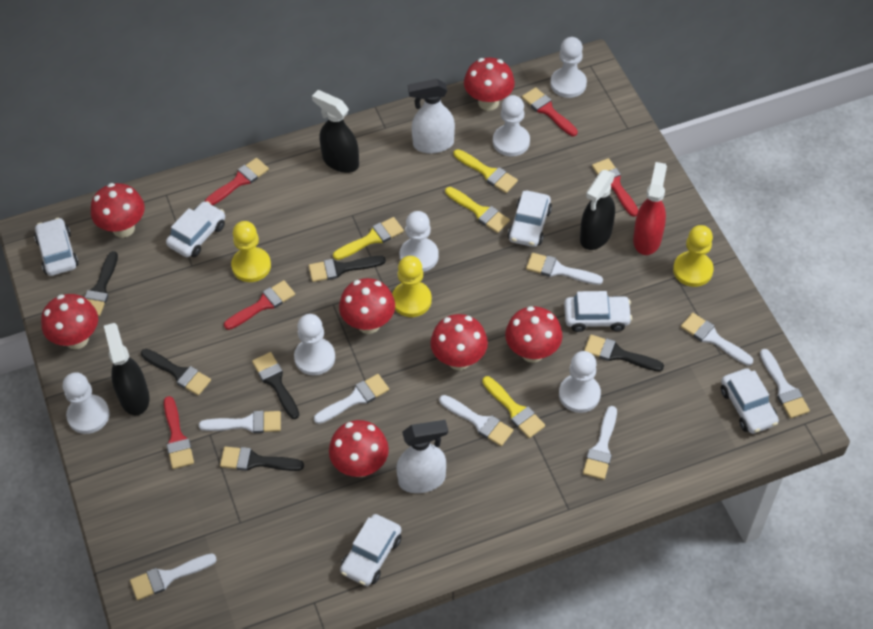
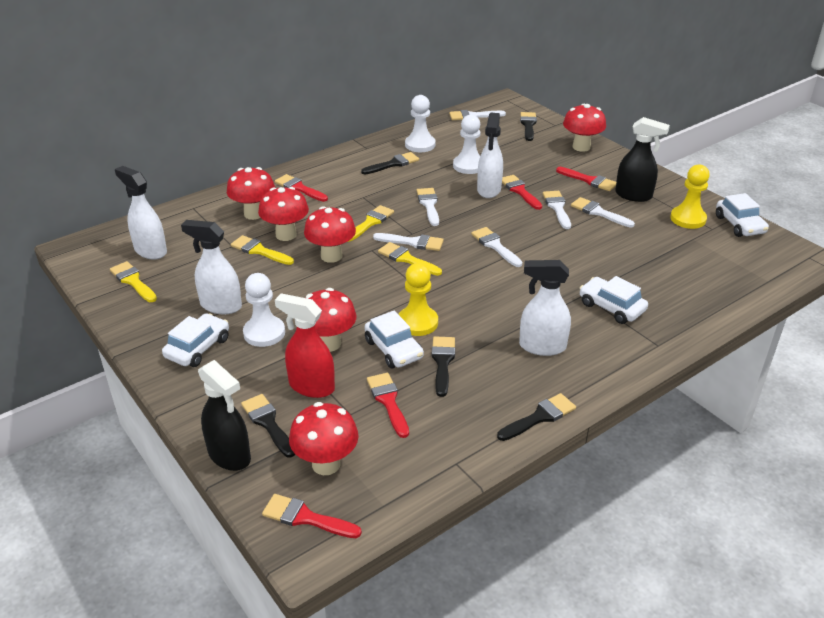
black brush: [84,251,118,316] [141,349,211,396] [220,446,304,471] [252,352,299,419] [309,256,386,282] [584,335,664,371] = 6 -> [241,394,295,458] [361,152,419,174] [432,336,455,397] [497,393,576,441] [520,112,537,141] = 5
black spray bottle: [104,323,150,416] [312,90,359,173] [580,170,615,250] = 3 -> [198,360,251,471] [615,117,670,202] = 2
red mushroom: [41,294,98,349] [91,183,145,238] [329,420,389,477] [339,278,395,334] [430,314,488,370] [464,57,515,111] [505,306,563,363] = 7 -> [227,167,275,220] [258,187,309,241] [289,402,359,475] [304,206,356,263] [306,288,357,352] [563,104,606,152] = 6
white brush: [130,554,217,600] [199,411,281,433] [314,374,389,424] [439,395,513,446] [526,253,603,285] [583,406,617,480] [681,313,753,366] [760,349,810,418] = 8 -> [373,233,444,251] [417,188,439,226] [449,110,506,120] [471,227,522,267] [543,191,571,229] [571,197,635,228] = 6
white car: [34,217,79,276] [166,201,225,257] [340,514,401,586] [508,191,552,247] [564,291,632,332] [721,368,779,434] = 6 -> [162,313,229,367] [364,311,424,368] [580,276,648,324] [716,193,769,237] = 4
white pawn: [63,372,110,434] [294,314,335,375] [400,211,439,272] [493,95,530,156] [550,37,587,98] [559,351,601,413] = 6 -> [243,273,285,347] [405,95,435,152] [453,115,481,174] = 3
white spray bottle: [396,420,448,493] [408,79,455,154] = 2 -> [115,166,167,260] [181,220,242,314] [477,113,503,198] [519,260,571,356] = 4
yellow pawn: [231,221,271,282] [392,256,432,317] [673,225,714,287] = 3 -> [398,263,438,336] [670,164,710,229] = 2

